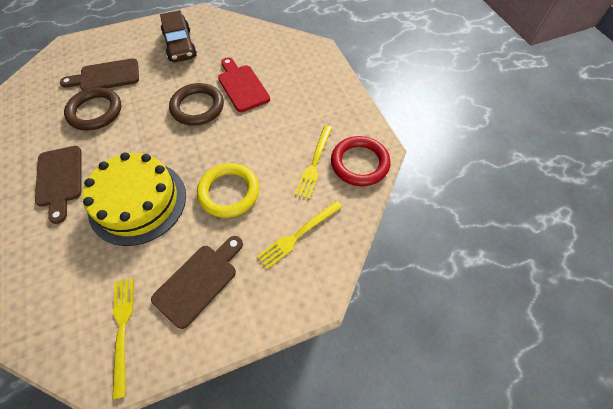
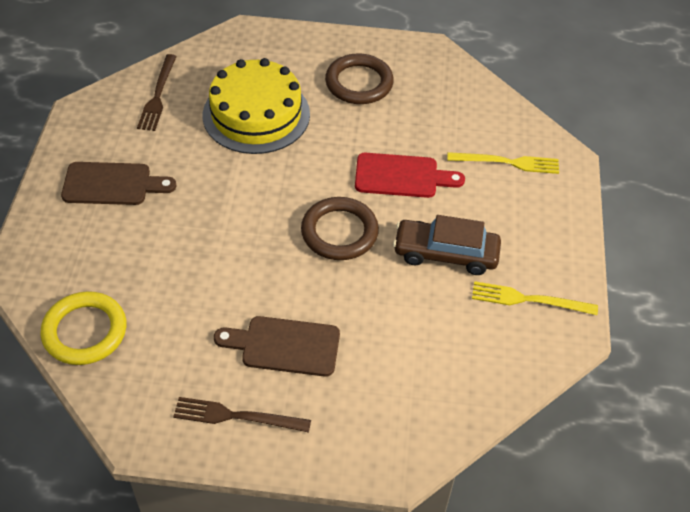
brown cutting board: [35,146,81,224] [60,58,139,91] [151,236,243,329] = 3 -> [61,162,176,205] [214,316,340,377] = 2
brown fork: none = 0 -> [137,54,177,131] [173,397,311,433] = 2
red ring: [331,136,391,186] = 1 -> none = 0
yellow fork: [112,278,134,400] [257,201,342,269] [295,125,332,199] = 3 -> [447,152,559,174] [472,281,598,315] = 2

